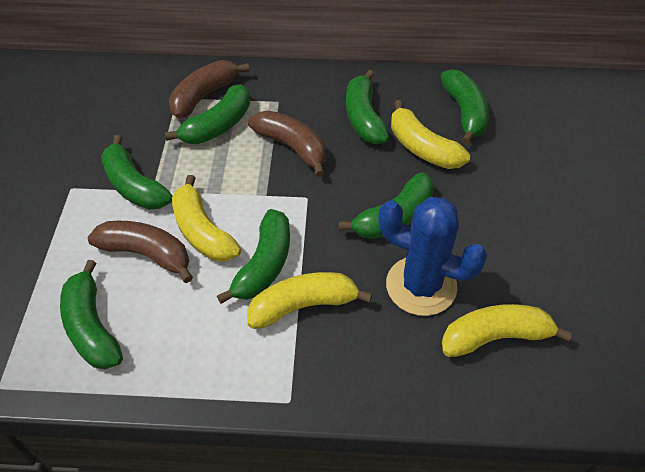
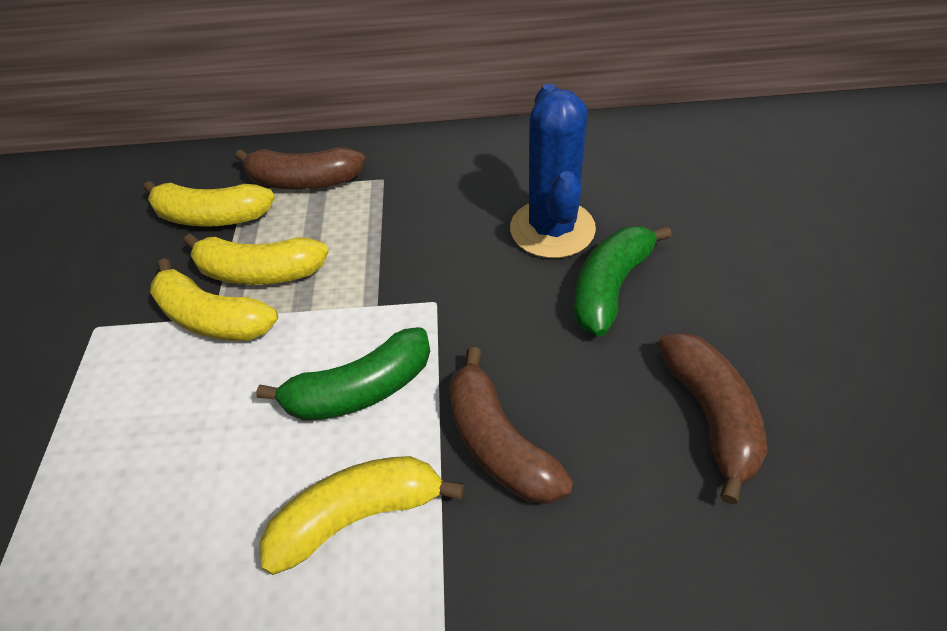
green banana: [60,260,123,369] [101,135,173,210] [165,84,250,144] [217,209,290,304] [339,173,434,239] [346,70,390,144] [440,69,489,145] = 7 -> [256,327,430,421] [574,226,672,336] = 2

